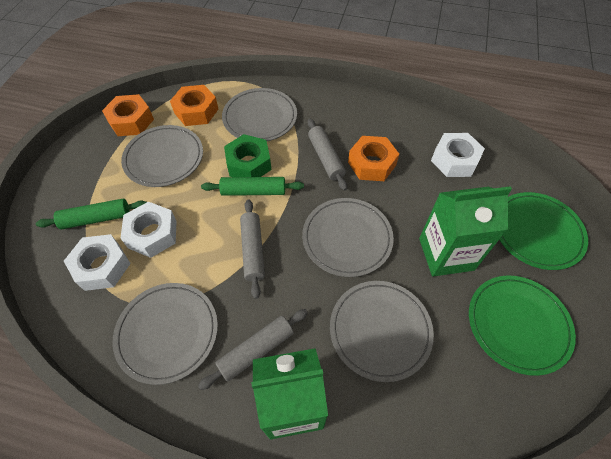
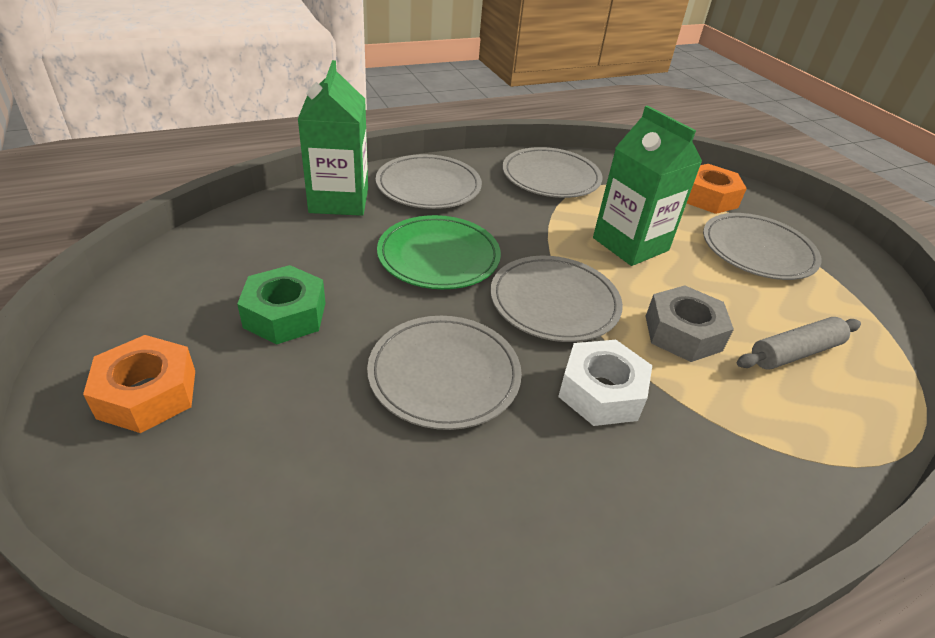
green plate: [469,276,576,376] [499,192,588,270] = 2 -> [377,215,501,289] = 1
green rolling pin: [36,199,147,229] [201,177,304,196] = 2 -> none = 0
grey nut: none = 0 -> [646,285,734,362] = 1
grey rolling pin: [198,309,308,390] [240,199,265,299] [307,119,347,191] = 3 -> [737,317,861,370] = 1
orange nut: [102,94,154,136] [170,85,218,126] [348,136,399,181] = 3 -> [83,335,195,433] [687,164,747,214] = 2
white nut: [64,234,131,291] [120,202,177,258] [431,133,485,177] = 3 -> [558,340,652,426] = 1

